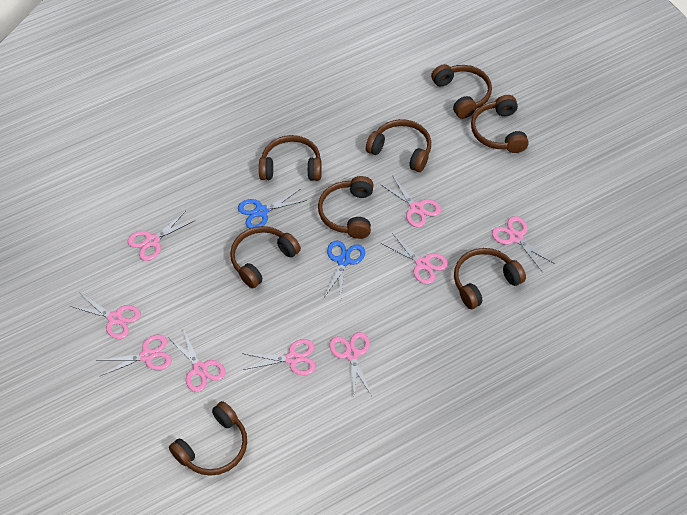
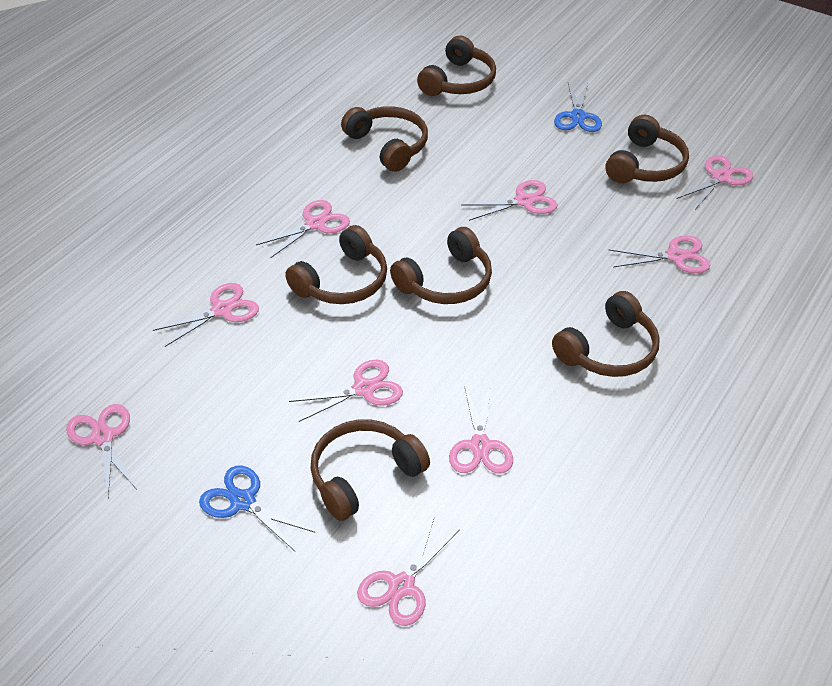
brown headphones: [169,401,247,476] [230,226,301,288] [259,135,322,181] [318,176,373,239] [366,119,431,172] [431,64,492,119] [454,248,526,309] [471,95,529,153] = 8 -> [285,225,387,304] [310,419,430,521] [341,106,428,172] [390,227,492,304] [417,36,496,96] [552,291,660,377] [606,115,689,183] = 7

